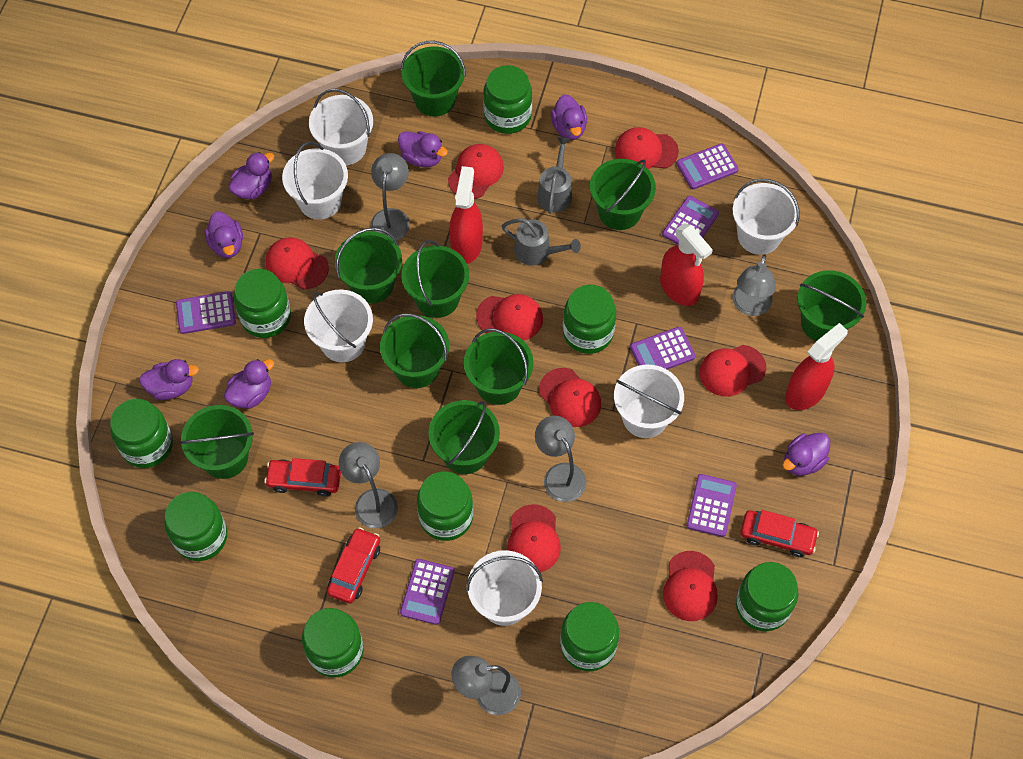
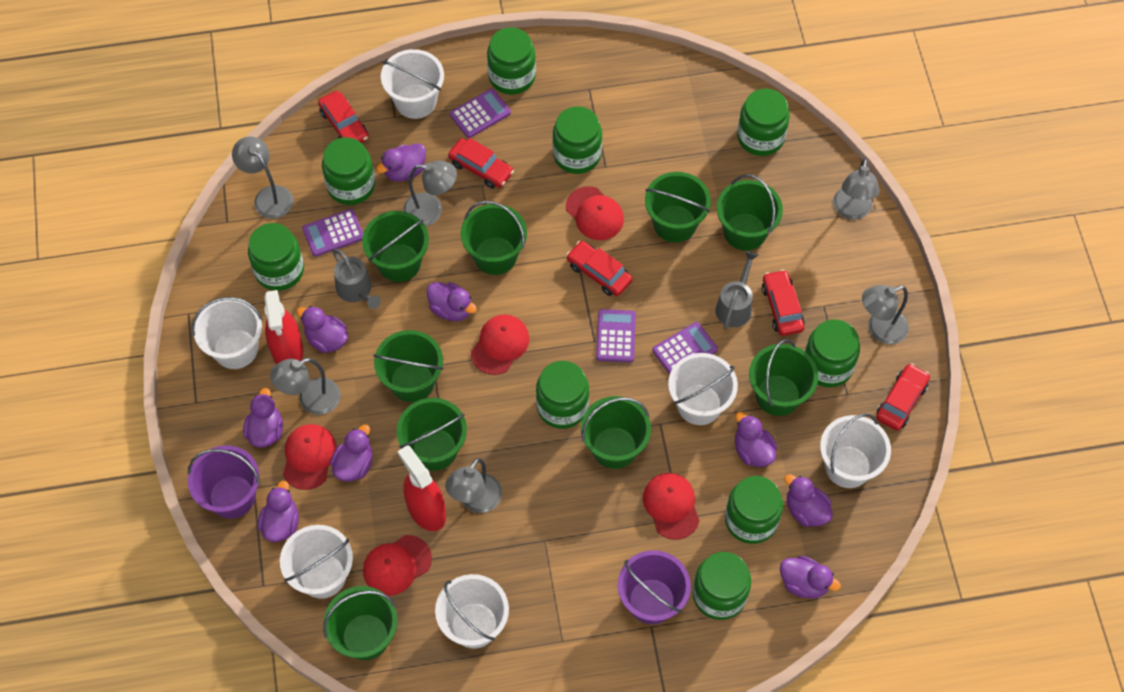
grey lamp: [339,442,398,529] [371,153,410,241] [452,656,521,715] [535,416,587,502] [732,254,776,316] = 5 -> [232,136,293,219] [270,358,341,415] [403,161,457,226] [445,458,502,513] [833,158,880,220] [862,285,909,344] = 6
purple bucket: none = 0 -> [188,445,260,519] [618,550,691,624] = 2
purple calculator: [176,291,236,334] [400,559,455,625] [630,327,696,369] [662,196,719,244] [677,143,739,189] [687,474,737,537] = 6 -> [302,209,363,257] [450,89,511,138] [596,309,636,363] [652,322,718,375] = 4
purple duck: [139,359,199,400] [205,211,243,258] [224,359,274,409] [228,152,274,199] [398,131,448,167] [551,94,587,140] [782,433,830,476] = 7 -> [243,388,283,448] [258,481,299,542] [296,306,348,353] [330,424,373,482] [376,143,426,182] [427,282,477,321] [735,412,778,467] [780,556,841,598] [784,474,833,527] = 9
red cap: [266,237,329,290] [448,144,504,199] [476,294,543,340] [507,504,561,572] [539,368,601,427] [615,127,679,169] [663,551,718,621] [699,345,766,397] = 8 -> [283,424,337,490] [363,535,432,596] [471,314,530,375] [566,186,624,240] [643,473,700,540] = 5
red car: [264,458,341,497] [327,527,380,604] [741,510,819,557] = 3 -> [318,91,369,143] [448,138,514,189] [566,241,632,296] [762,269,805,336] [876,363,930,431] = 5
red spray bottle: [449,166,483,264] [660,223,713,306] [785,323,848,410] = 3 -> [264,290,303,364] [397,445,446,531] = 2

